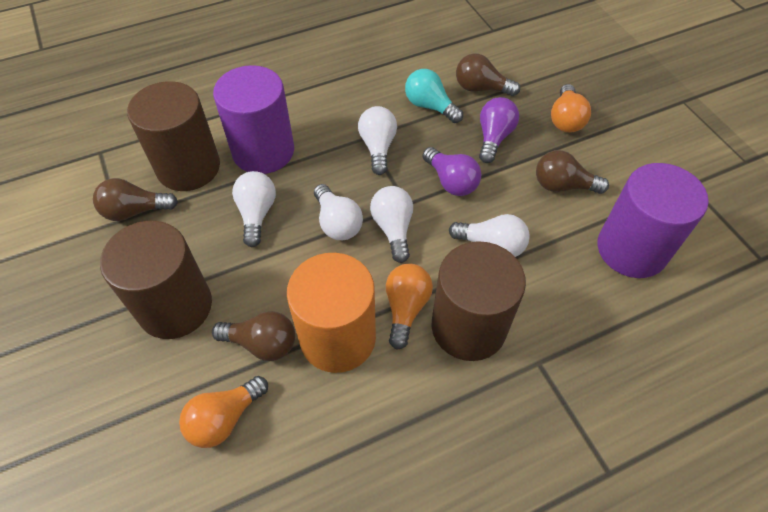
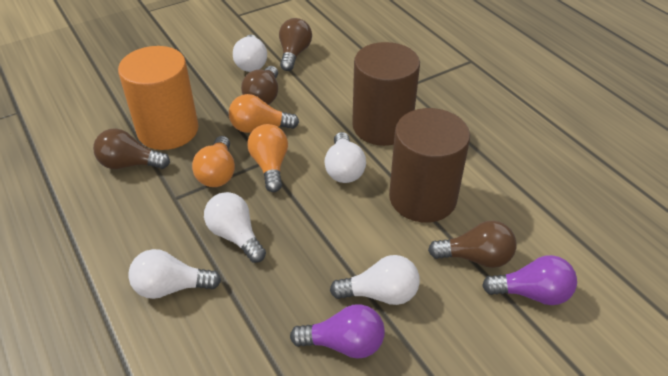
brown cylinder: [100,221,212,339] [127,81,220,191] [432,241,526,361] = 3 -> [352,42,420,146] [389,108,470,223] = 2
purple cylinder: [213,65,294,174] [598,163,709,278] = 2 -> none = 0
turquoise light bulb: [405,69,463,123] = 1 -> none = 0

